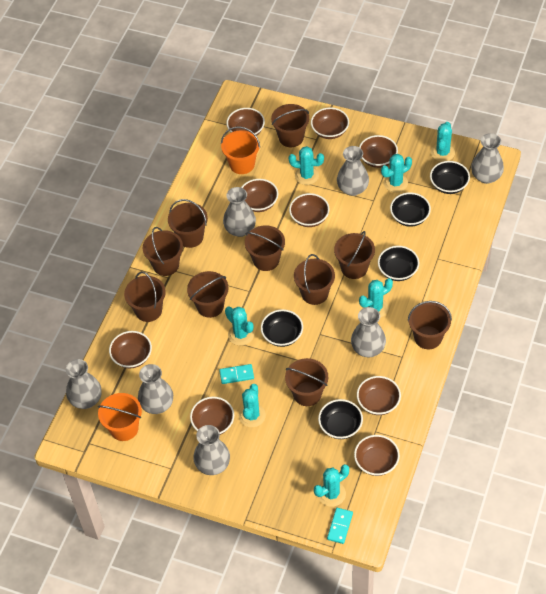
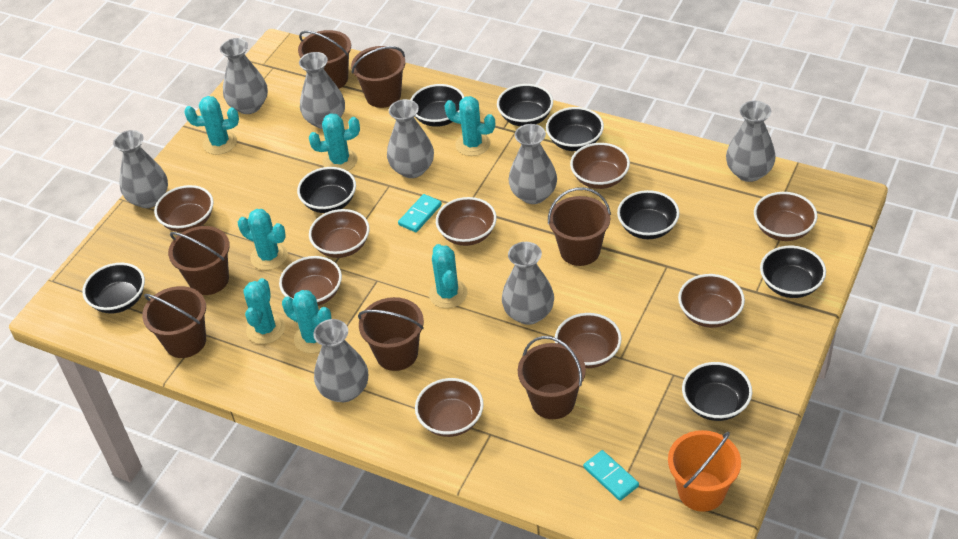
black bowl: [261,309,303,347] [318,399,363,439] [378,246,419,281] [390,192,431,227] [430,161,470,194] = 5 -> [82,263,145,314] [297,167,356,213] [410,84,464,127] [497,84,553,126] [546,107,604,151] [617,190,680,239] [682,362,752,421] [760,246,826,298] = 8
brown bucket: [124,271,166,322] [143,227,183,276] [168,199,208,248] [187,271,229,318] [245,225,285,271] [271,104,309,147] [285,358,328,406] [294,254,335,305] [334,231,375,279] [408,301,452,349] = 10 -> [142,286,206,358] [168,226,230,295] [298,30,351,88] [351,46,405,108] [358,297,424,371] [518,336,586,419] [548,187,611,266] = 7
grey vase: [66,359,102,409] [138,364,173,414] [193,425,230,475] [223,187,256,237] [337,146,369,196] [351,307,386,357] [471,133,504,184] = 7 -> [113,130,168,208] [220,38,268,114] [299,52,345,129] [313,319,368,402] [387,99,434,178] [502,242,554,325] [509,124,557,204] [726,101,776,182] = 8
orange bucket: [98,393,142,441] [221,126,260,174] = 2 -> [668,430,741,512] = 1

